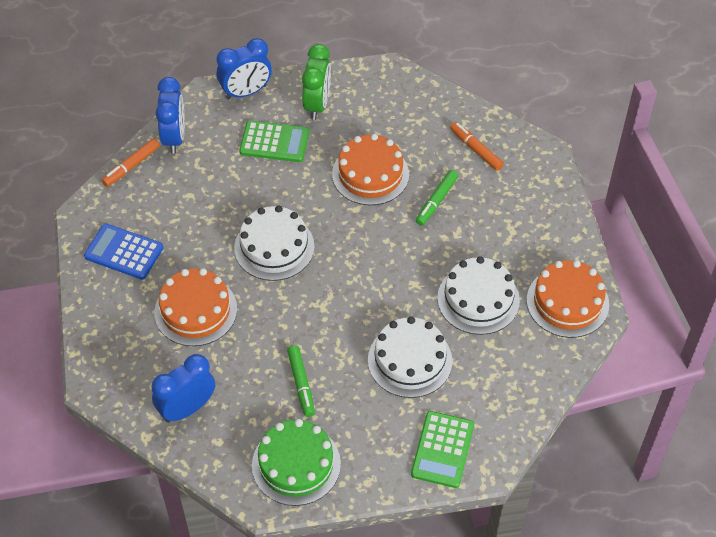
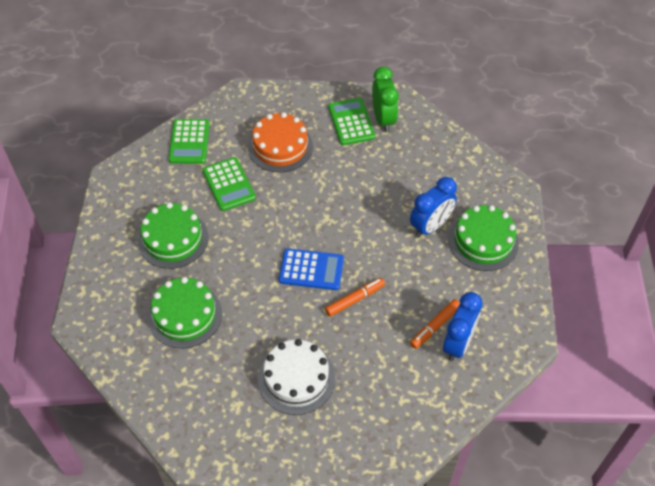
blue clock: [151,354,215,423] [156,77,185,154] [216,38,272,99] = 3 -> [410,177,457,238] [443,292,483,361] = 2
green cake: [252,419,341,506] = 1 -> [138,202,208,269] [148,277,222,348] [448,205,519,271] = 3
green calculator: [239,120,310,162] [411,411,474,488] = 2 -> [169,119,210,164] [202,157,256,211] [328,98,375,145] = 3
green marker: [287,345,315,417] [416,170,458,226] = 2 -> none = 0
orange cake: [154,268,237,346] [332,134,409,205] [527,260,609,338] = 3 -> [248,112,313,173] = 1
white cake: [234,205,314,281] [368,316,452,398] [437,256,520,335] = 3 -> [258,339,335,415] = 1

